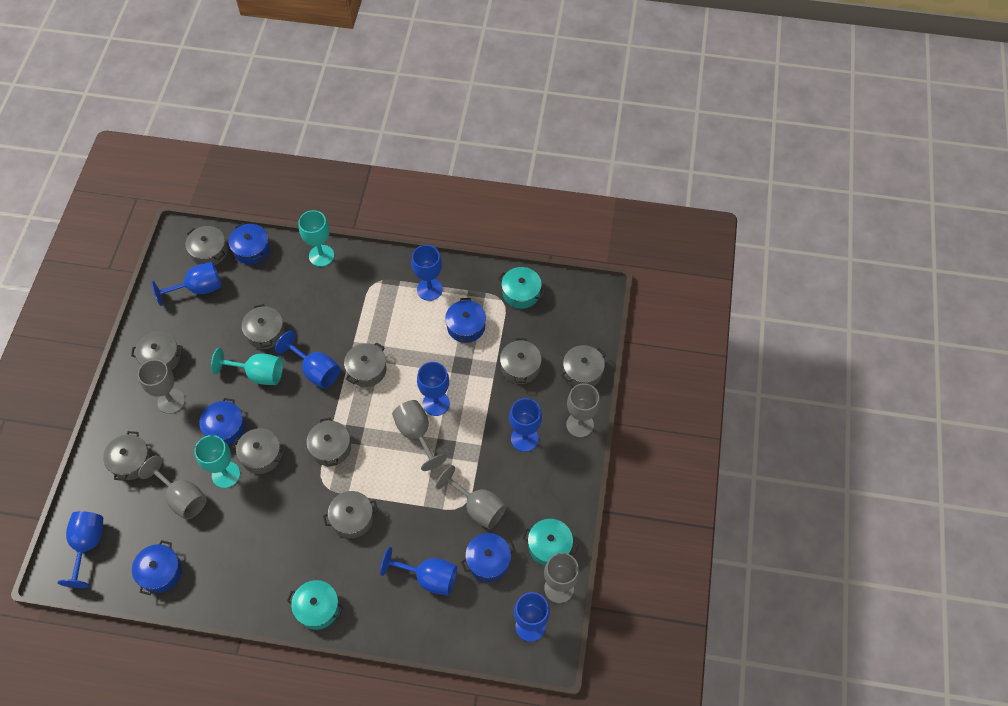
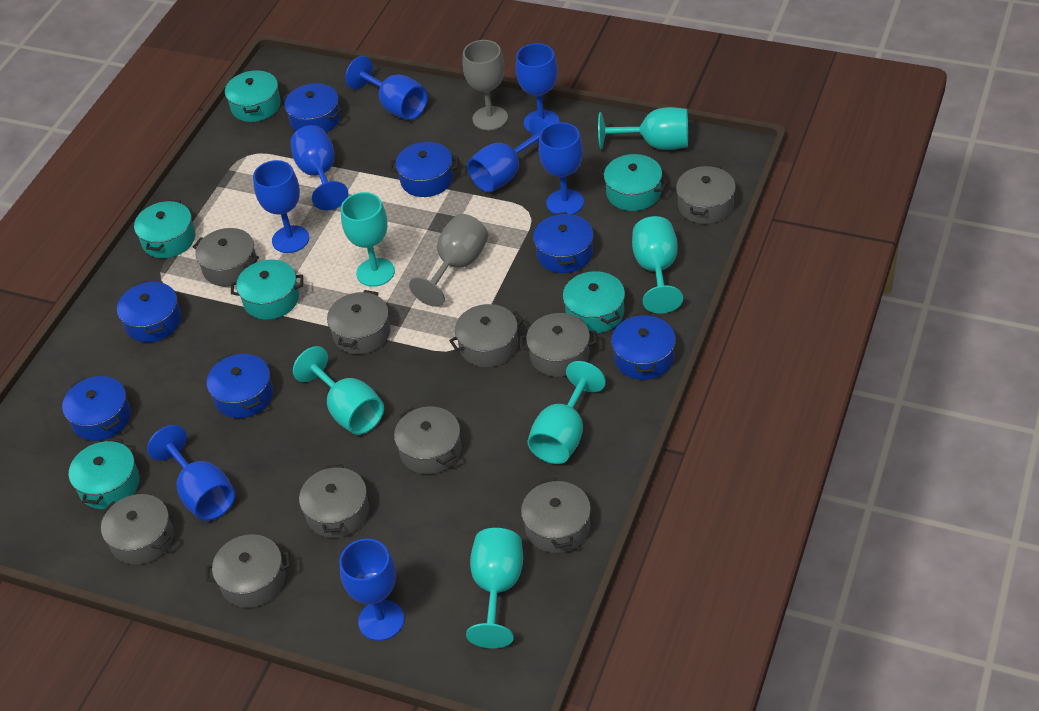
blue pot: [132,540,182,595] [199,398,245,445] [229,223,270,264] [445,298,486,343] [461,533,515,582] = 5 -> [62,376,131,441] [117,281,181,342] [207,353,273,418] [283,83,342,132] [390,142,459,197] [533,212,593,273] [611,313,676,380] = 7
grey goblet: [138,359,185,414] [138,455,207,520] [392,400,447,471] [436,465,507,529] [544,553,580,603] [566,383,600,437] = 6 -> [409,214,488,307] [462,40,508,130] = 2
turquoise goblet: [194,435,240,488] [211,348,283,385] [298,210,334,267] = 3 -> [293,346,384,435] [341,192,395,287] [466,528,523,648] [527,361,606,464] [598,107,688,150] [632,216,683,314] = 6
turquoise pot: [287,580,343,630] [498,267,545,309] [523,519,578,566] = 3 -> [69,438,140,509] [134,200,195,258] [225,69,281,122] [231,259,303,320] [563,271,625,333] [598,154,668,211] = 6

